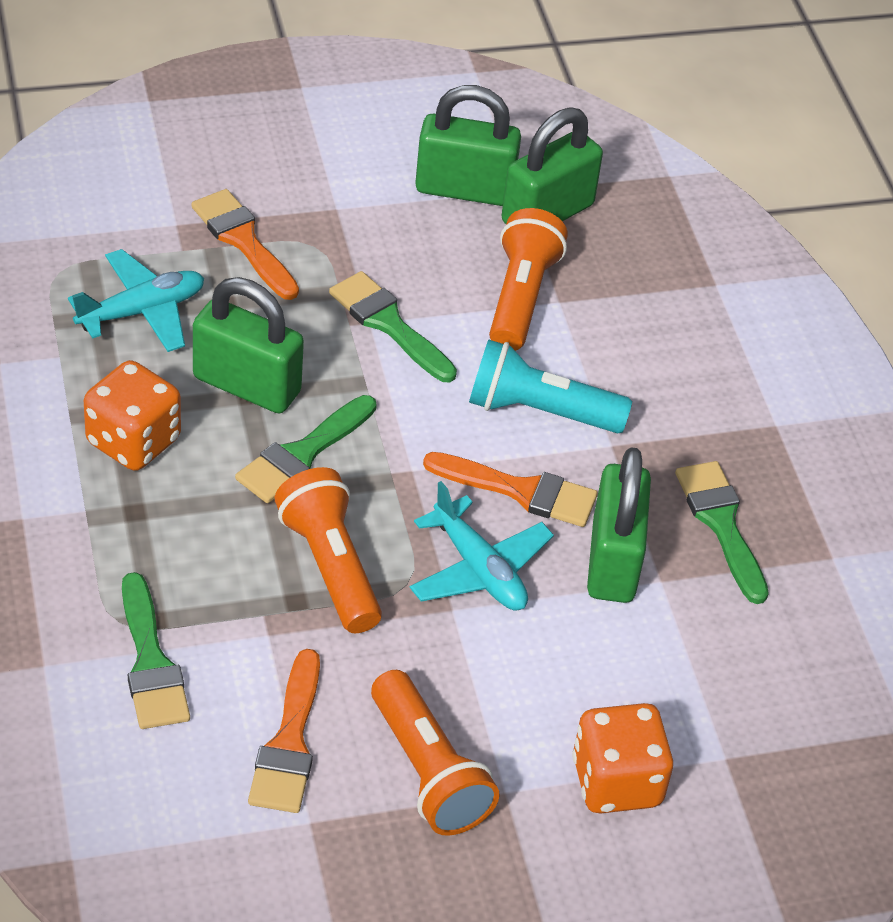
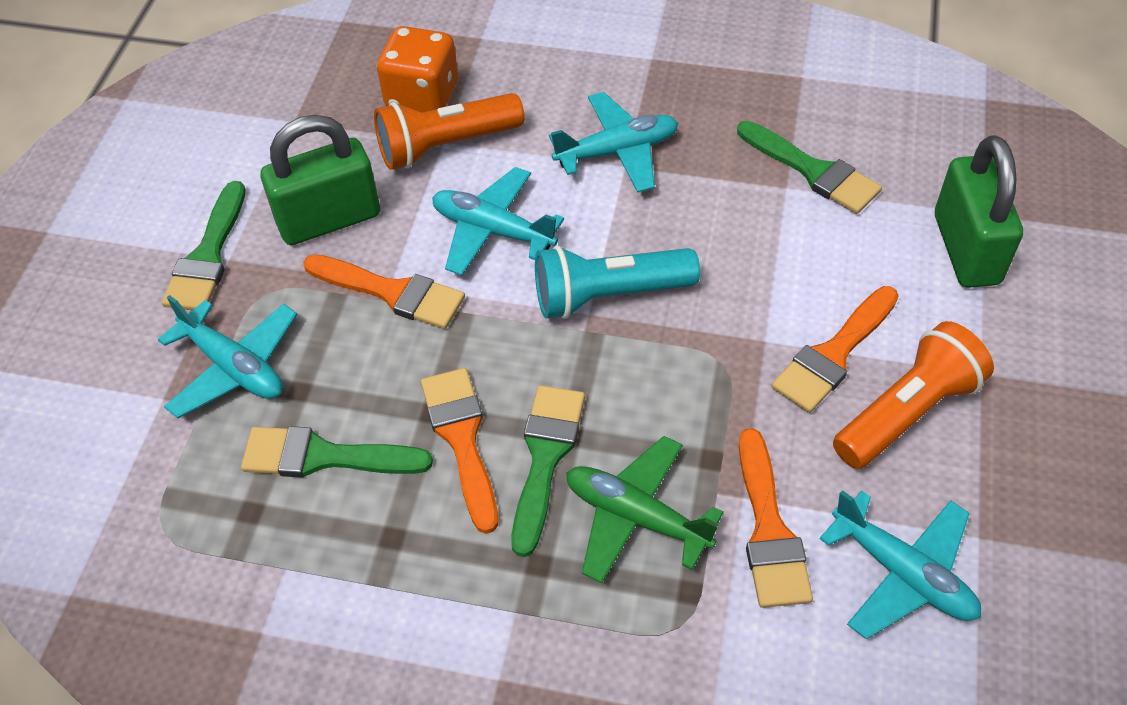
green padlock: [193,277,304,413] [415,85,521,206] [502,107,603,224] [587,447,651,603] = 4 -> [261,115,380,245] [935,135,1023,288] = 2
green plane: none = 0 -> [566,436,724,583] = 1
orange brush: [191,189,299,300] [248,649,320,813] [423,452,598,527] = 3 -> [303,254,465,329] [421,368,498,534] [739,428,813,608] [771,286,899,413] = 4
orange dice: [84,360,181,471] [572,703,673,814] = 2 -> [377,26,458,112] = 1
orange flashlight: [275,467,382,633] [371,670,500,836] [489,208,568,351] = 3 -> [374,93,524,170] [833,321,994,469] = 2
turquoise plane: [68,249,204,352] [410,481,554,610] = 2 -> [158,295,297,418] [432,167,564,276] [549,92,678,192] [819,490,981,639] = 4

